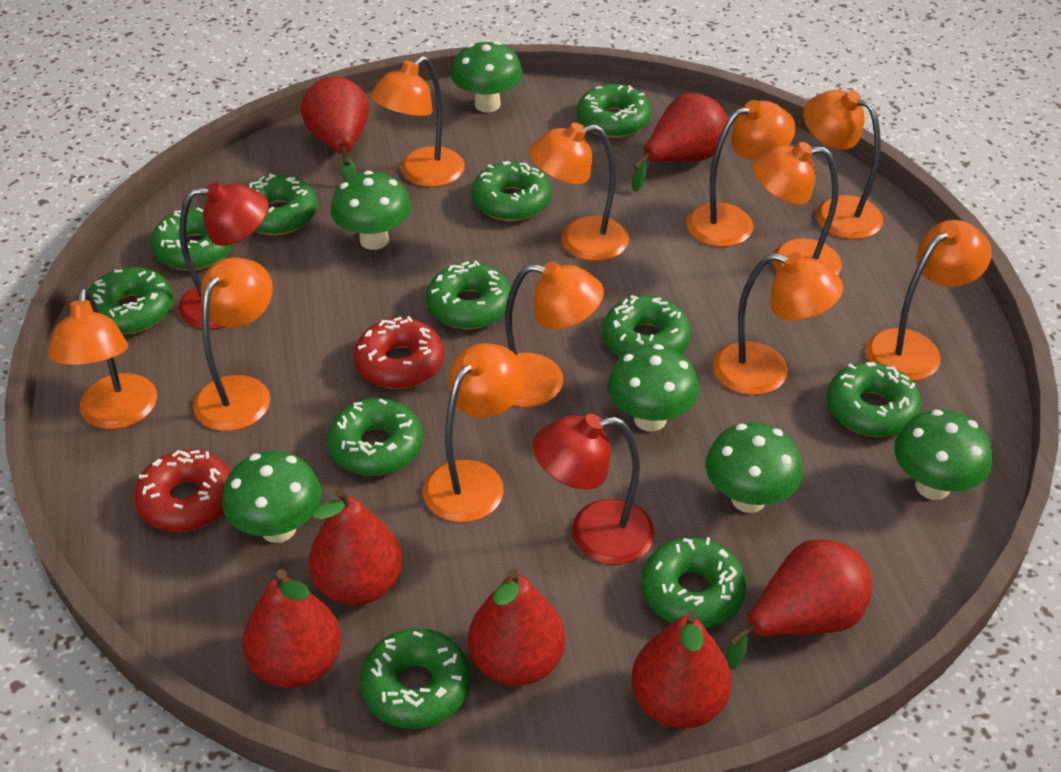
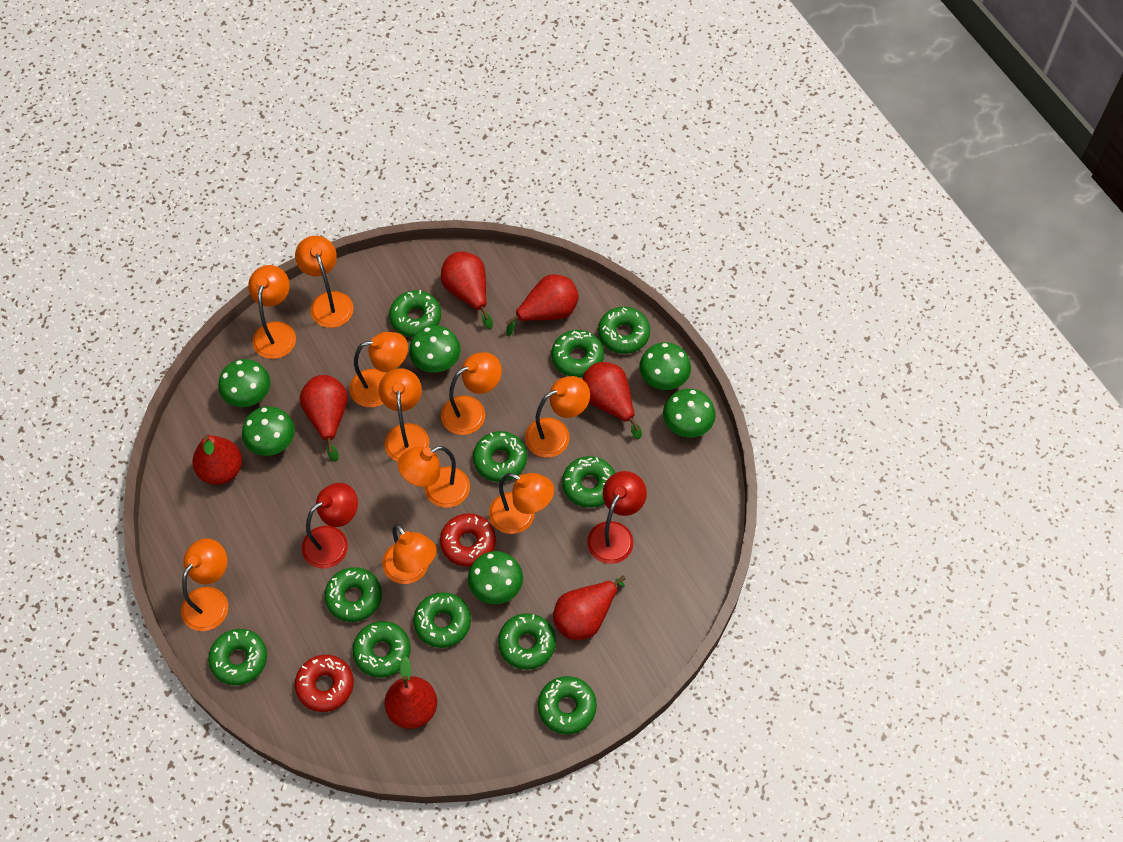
orange lamp: [48,288,157,429] [193,257,273,431] [370,56,465,187] [423,343,525,522] [505,261,604,407] [529,123,629,261] [686,100,796,247] [713,253,843,395] [752,142,842,275] [803,90,883,239] [866,220,992,381] = 11 -> [181,538,228,631] [248,265,296,359] [295,236,353,328] [350,332,408,407] [379,368,429,462] [382,524,437,584] [398,446,470,508] [441,352,502,435] [489,473,554,534] [525,376,590,458] = 10

